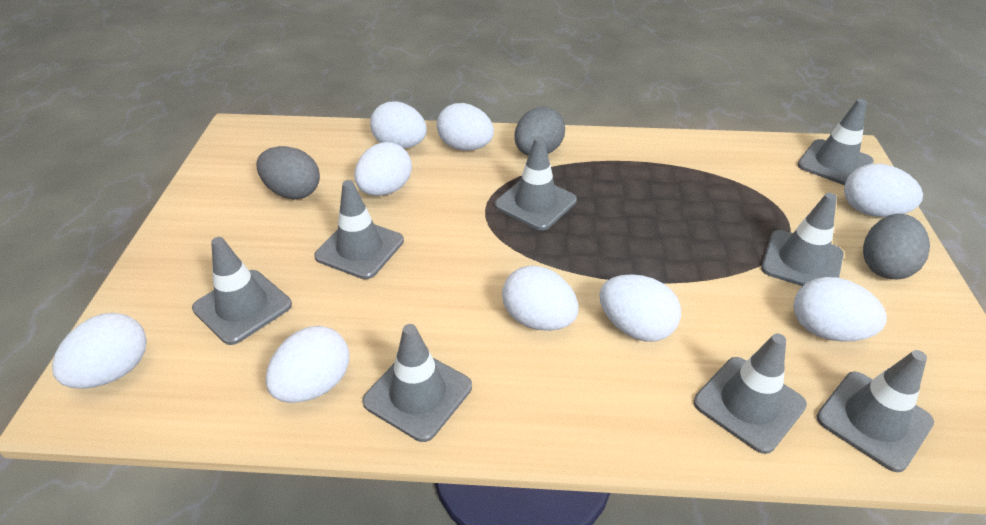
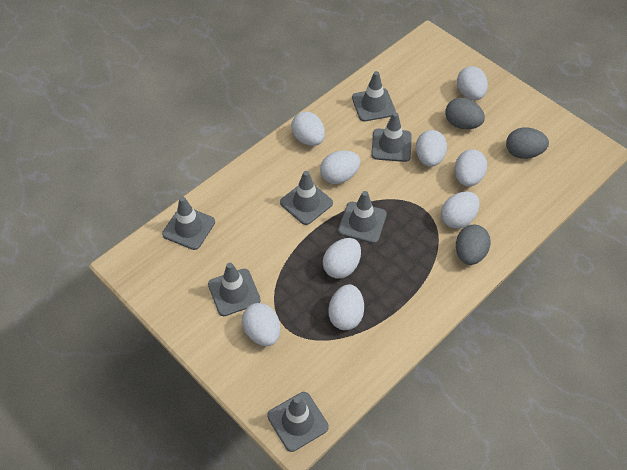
grey traffic cone: [192,237,292,345] [314,180,404,279] [362,324,472,442] [495,136,577,230] [694,334,807,454] [761,193,844,286] [797,99,874,185] [817,350,934,472] = 8 -> [162,196,215,250] [208,263,261,316] [267,392,329,452] [280,171,333,225] [338,191,387,243] [352,71,396,122] [371,112,412,162] = 7

